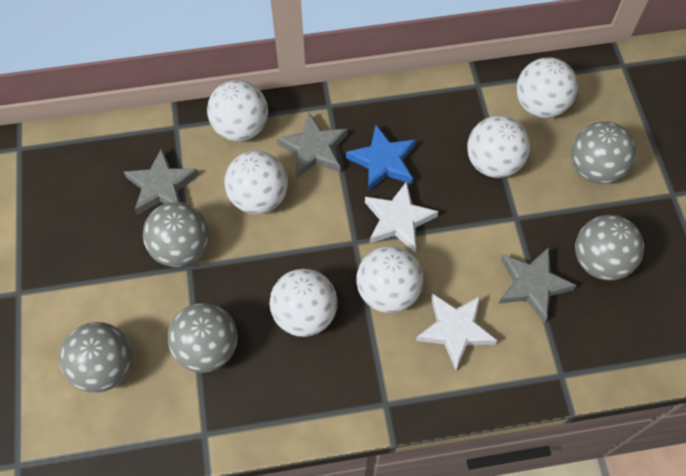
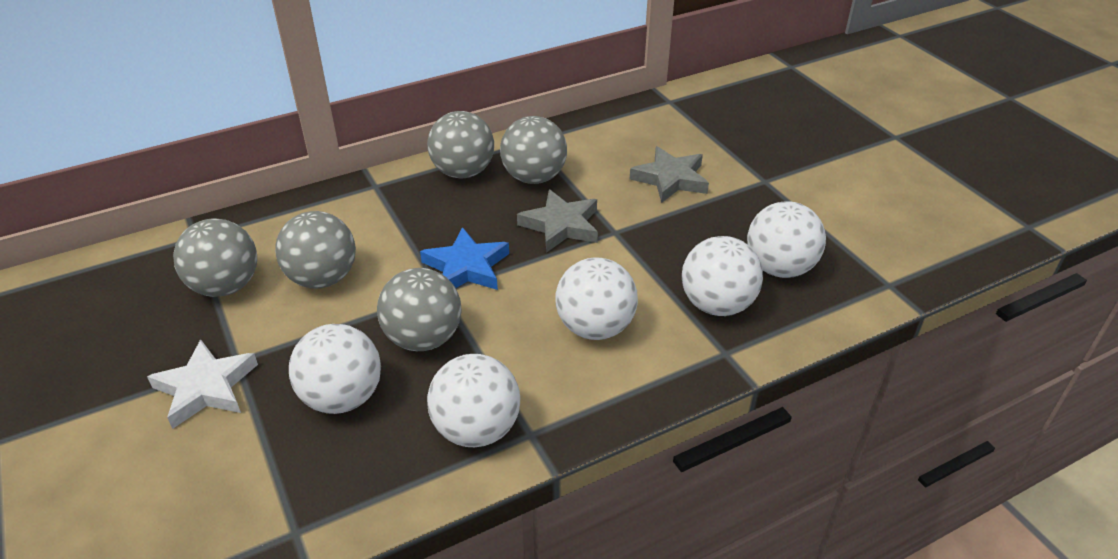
grey star: [124,148,199,215] [277,113,348,178] [499,247,577,323] = 3 -> [517,189,598,253] [630,146,709,203] = 2
white ball: [207,80,268,141] [224,151,288,214] [270,269,338,337] [356,246,423,313] [467,116,530,178] [516,57,578,118] = 6 -> [289,324,381,414] [427,354,520,447] [555,258,638,340] [682,236,763,316] [747,201,826,278] = 5
white star: [365,181,439,252] [416,293,498,370] = 2 -> [147,339,258,429] = 1

